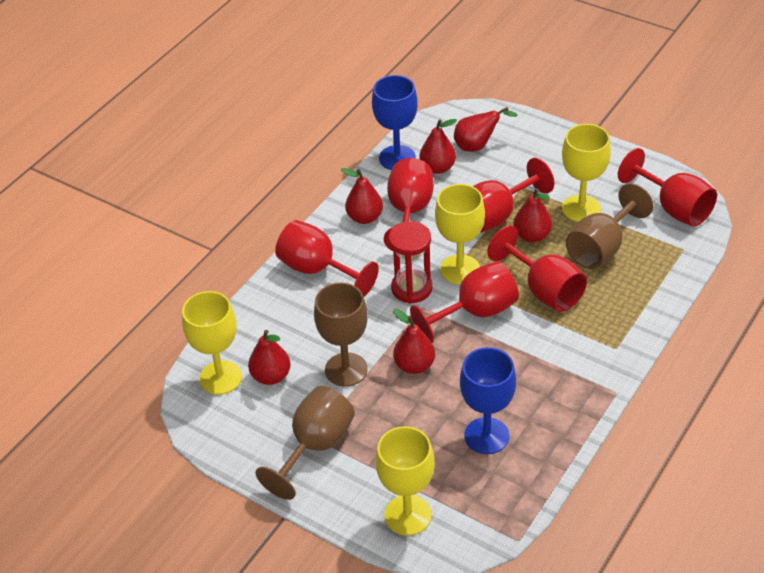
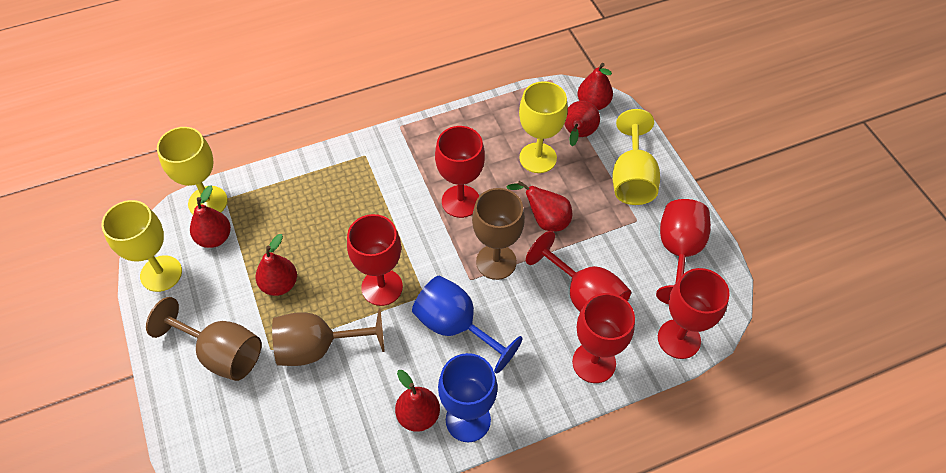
red hourglass: [388,221,432,304] = 1 -> none = 0

